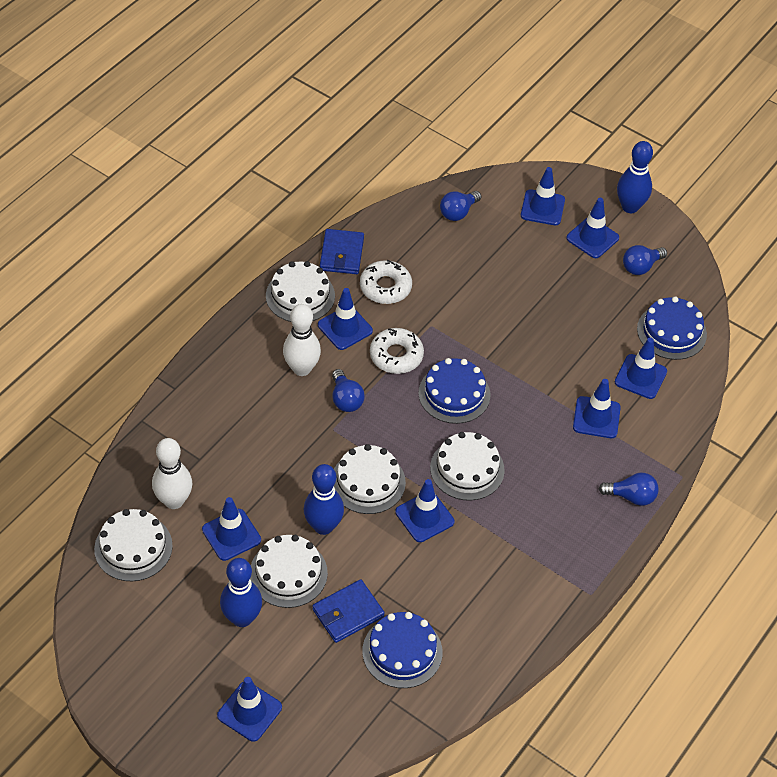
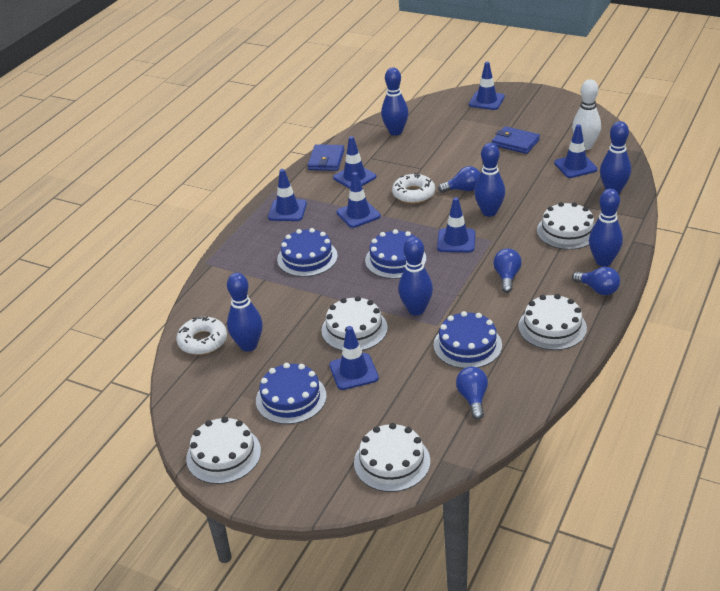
blue bowling pin: [220,558,262,627] [304,464,344,535] [617,141,653,213] = 3 -> [227,273,263,352] [381,67,409,136] [398,237,433,315] [474,143,505,217] [589,189,623,266] [600,121,631,194] = 6
blue cake: [362,612,442,688] [418,358,490,424] [637,296,707,360] = 3 -> [256,363,326,424] [277,228,338,277] [365,229,426,279] [434,311,502,369] = 4
blue traffic cone: [202,497,261,561] [217,677,282,742] [318,288,373,350] [395,479,455,542] [521,167,565,225] [566,198,619,258] [573,379,621,438] [615,338,667,399] = 8 -> [268,169,307,221] [329,326,379,390] [333,136,376,189] [336,172,381,228] [437,197,475,252] [469,62,505,110] [554,124,597,178] = 7
white bowling pin: [152,438,192,509] [283,304,321,376] = 2 -> [572,79,601,150] = 1

